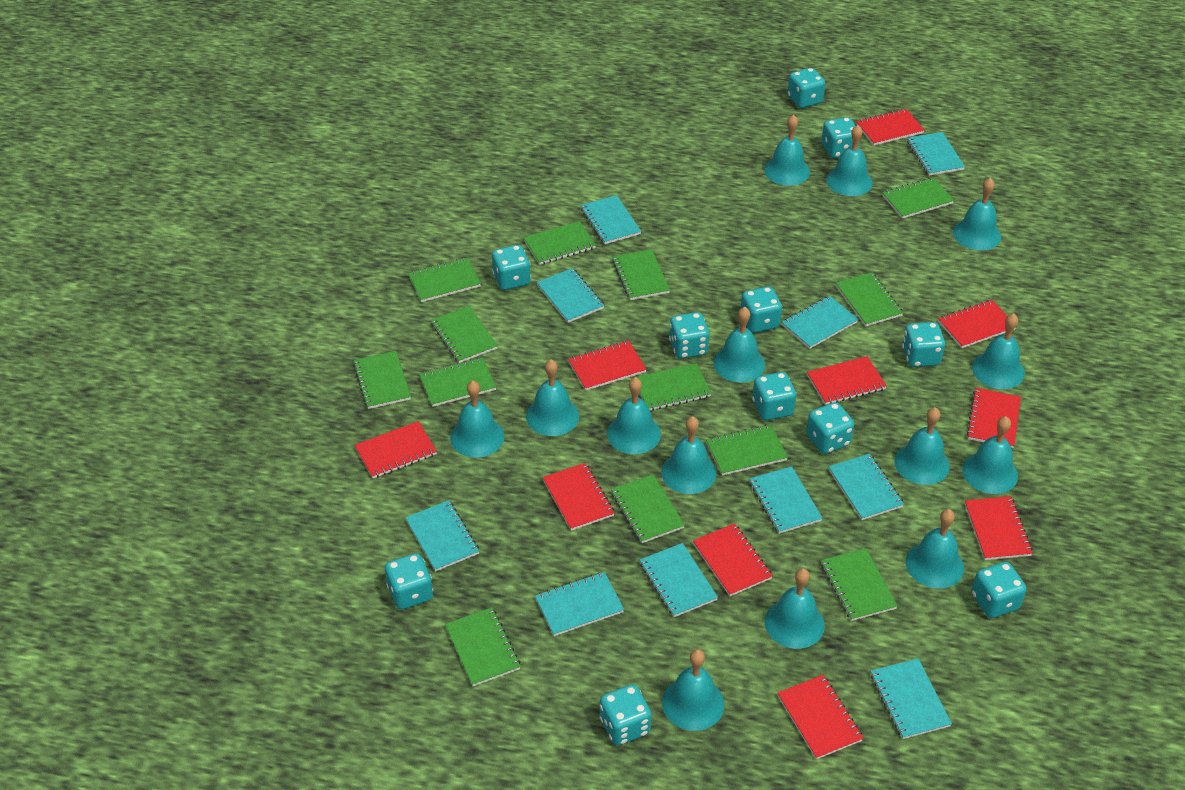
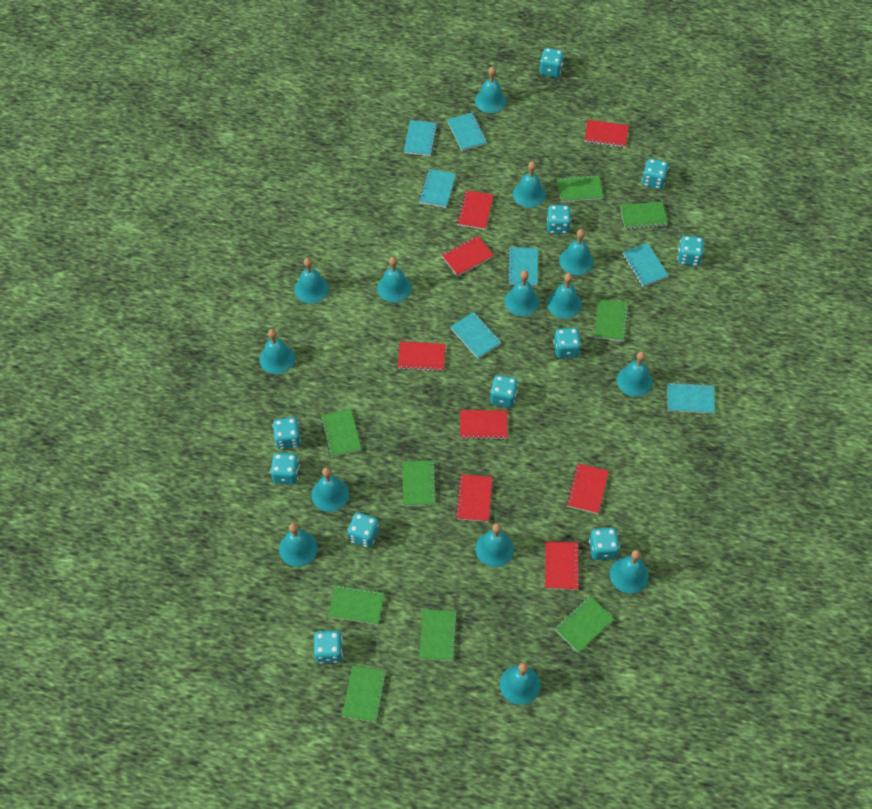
green notebook: [353,351,411,409] [408,258,481,302] [419,357,496,407] [431,306,498,363] [445,607,521,686] [524,221,596,265] [611,475,685,543] [612,249,670,300] [634,363,712,411] [706,424,788,476] [821,548,898,621] [836,272,903,326] [882,177,954,219] = 13 -> [320,409,361,457] [328,585,384,625] [342,666,387,723] [402,461,437,506] [419,609,457,661] [555,596,614,653] [558,175,604,202] [595,299,629,342] [620,202,668,229] = 9
red notebook: [354,421,437,479] [543,463,614,531] [568,341,647,391] [693,523,772,596] [778,675,864,759] [807,356,887,405] [856,109,925,145] [938,300,1017,348] [965,496,1033,560] [967,388,1021,448] = 10 -> [398,342,445,371] [442,236,494,276] [456,474,492,522] [457,190,493,230] [460,410,507,440] [545,541,580,590] [567,463,609,514] [584,120,629,147] = 8
turquoise notebook: [405,500,479,572] [535,572,624,636] [537,268,604,323] [581,195,641,244] [640,543,718,617] [749,466,823,534] [782,296,859,349] [829,454,904,520] [871,658,952,739] [907,132,965,176] = 10 -> [404,120,437,156] [419,169,456,208] [447,112,487,151] [451,312,502,359] [507,247,538,286] [622,243,669,287] [667,382,715,414] = 7

